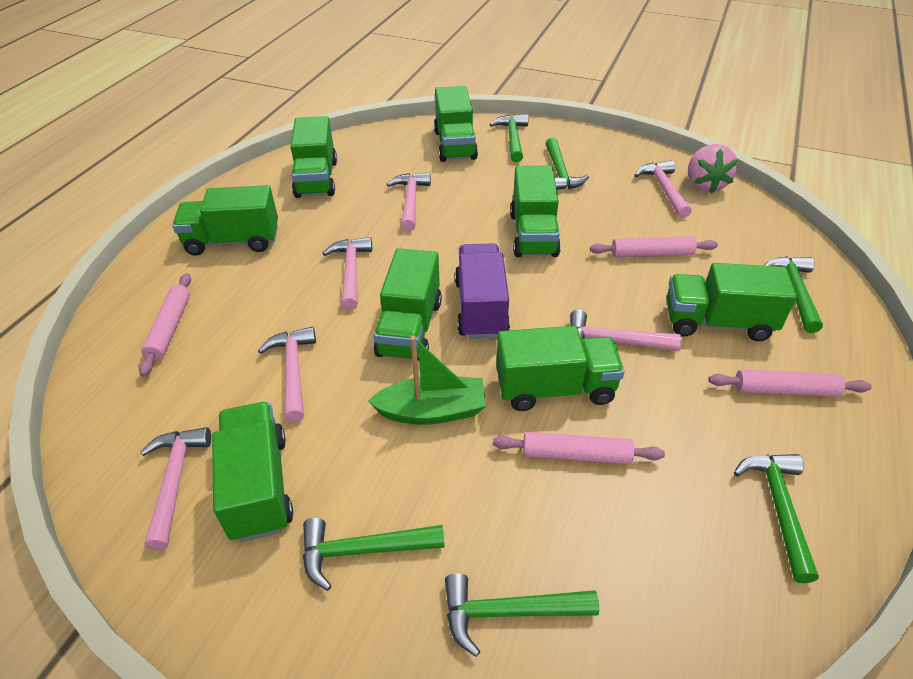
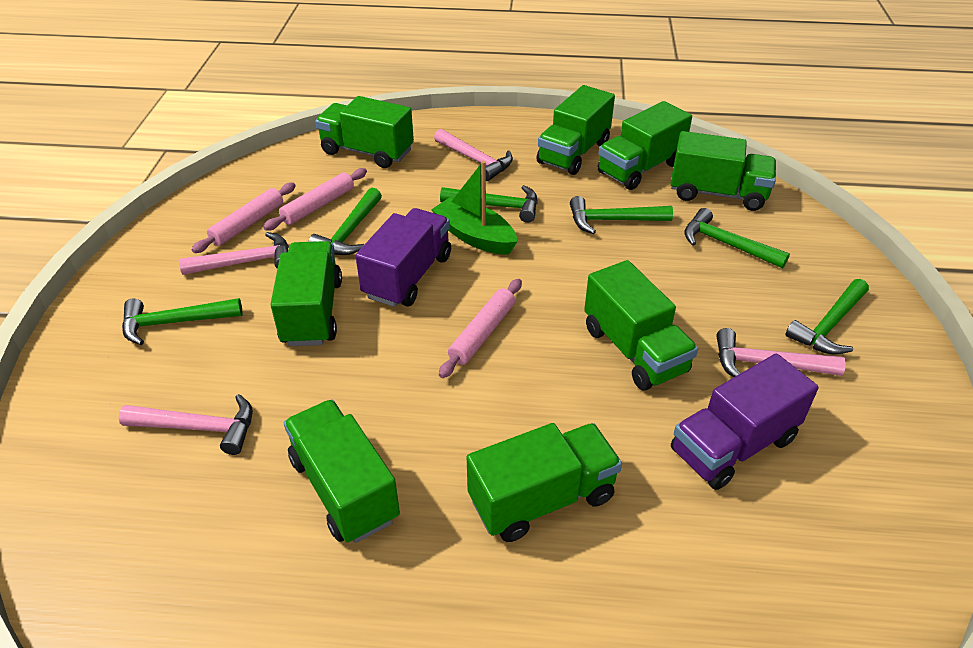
pink hammer: [140,427,211,551] [258,327,316,422] [323,237,373,310] [387,172,431,231] [570,310,682,351] [635,160,692,218] = 6 -> [119,394,253,455] [179,232,289,275] [434,129,513,181] [716,328,846,377] = 4
pink rolling pin: [139,273,191,377] [493,432,665,464] [590,236,718,257] [708,370,872,397] = 4 -> [191,182,296,253] [263,168,367,231] [439,279,522,378] = 3
pink strawberry: [688,144,738,194] = 1 -> none = 0
purple truck: [455,243,510,339] = 1 -> [356,208,451,307] [671,354,819,490] = 2

